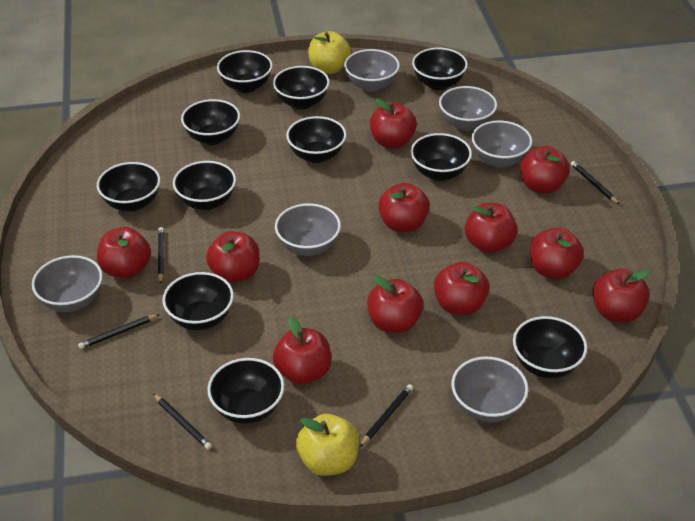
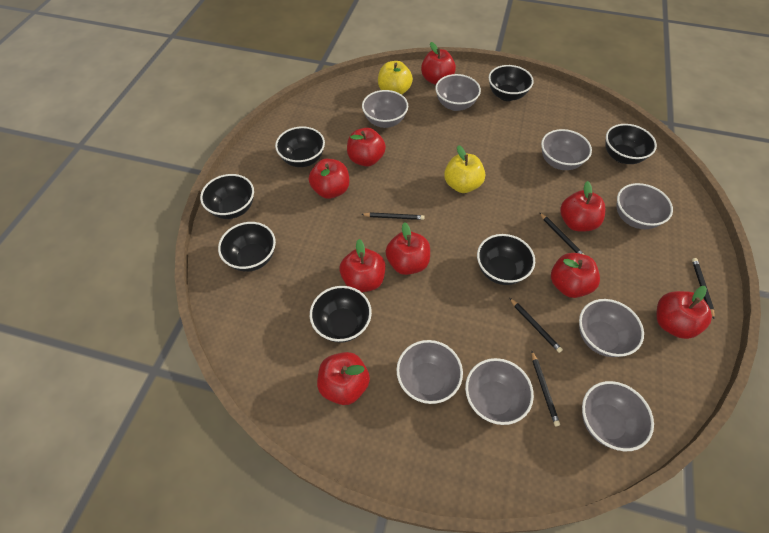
black bowl: [97,162,160,212] [162,272,234,330] [173,161,236,210] [181,99,240,145] [207,358,284,424] [217,50,273,93] [273,66,330,109] [286,116,346,163] [411,133,472,181] [412,48,468,90] [513,316,587,378] = 11 -> [200,174,254,219] [218,222,276,272] [275,126,325,167] [310,286,372,343] [477,234,535,285] [489,65,534,101] [605,124,657,164] = 7
grey bowl: [32,255,103,312] [275,203,341,256] [344,49,400,92] [439,86,497,131] [451,357,528,422] [472,121,532,168] = 6 -> [362,90,408,128] [396,340,463,404] [435,74,481,111] [465,358,534,425] [541,129,592,170] [579,299,644,357] [582,381,654,451] [617,183,673,229] = 8
red apple: [97,227,151,279] [206,231,260,283] [273,316,331,385] [367,275,423,333] [370,98,417,148] [378,183,430,232] [434,262,489,315] [465,203,517,253] [520,146,570,194] [530,227,584,279] [592,269,650,323] = 11 -> [309,159,349,199] [317,352,370,405] [340,239,385,292] [347,128,386,167] [386,222,430,275] [421,42,456,85] [551,253,600,298] [560,181,605,231] [656,286,712,339] = 9

